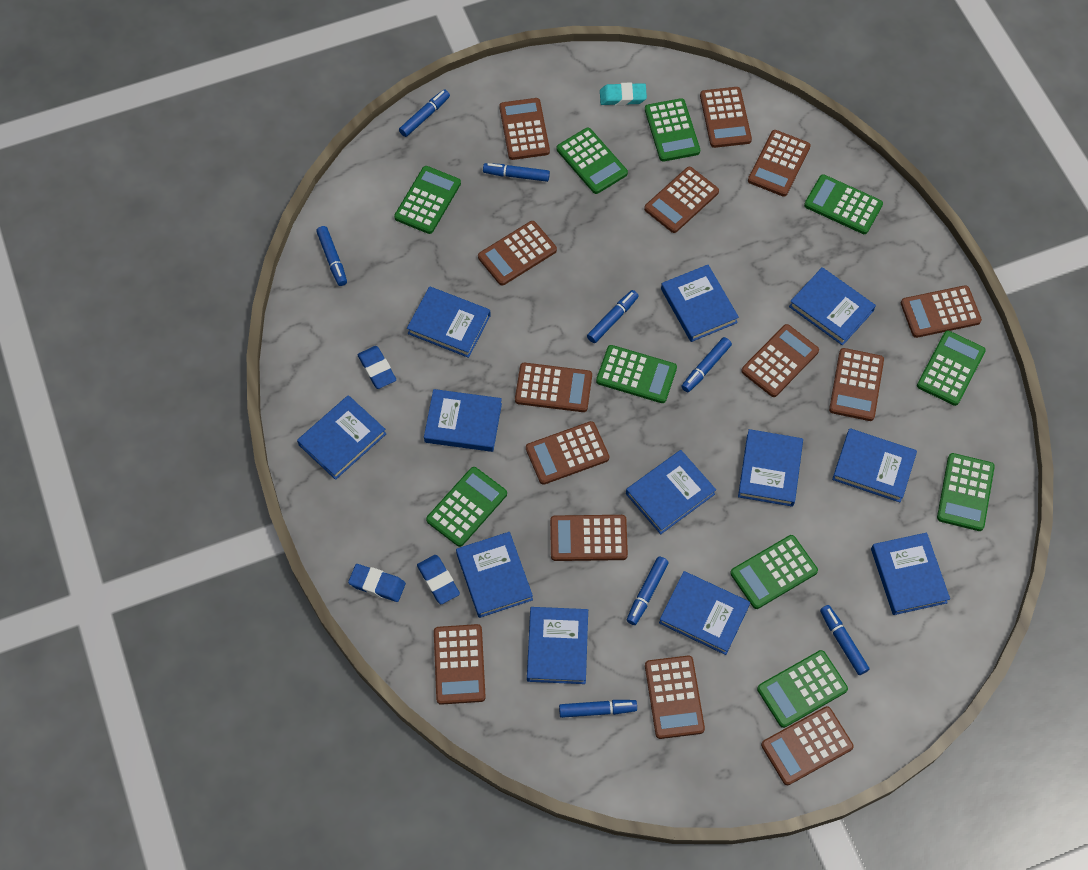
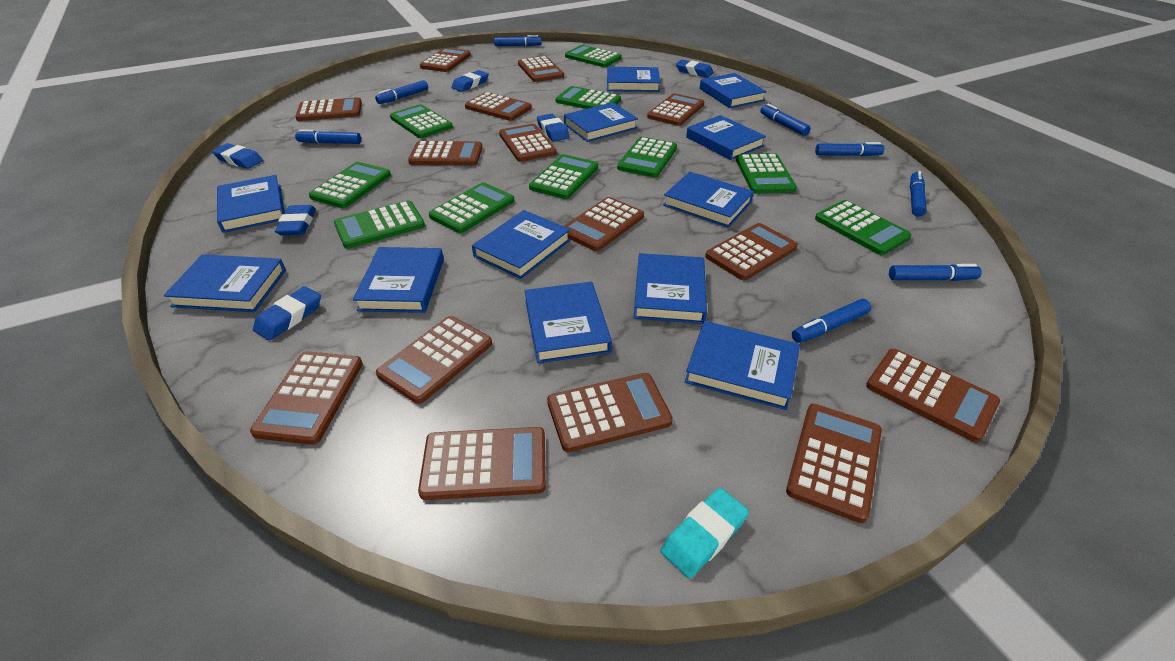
blue eraser: [348,564,406,602] [358,346,396,389] [417,555,460,604] = 3 -> [212,143,263,169] [253,286,321,341] [275,205,316,235] [451,70,489,92] [537,114,570,142] [676,59,714,78] = 6
brown calculator: [434,624,486,705] [478,221,557,286] [499,98,550,160] [515,363,592,412] [526,421,609,485] [550,515,628,561] [644,167,719,233] [645,656,705,739] [700,87,752,148] [741,324,819,397] [748,130,811,197] [761,706,854,785] [829,348,884,421] [901,285,982,338] = 14 -> [250,351,363,445] [295,97,362,121] [376,316,492,404] [408,141,483,166] [418,427,546,500] [420,48,471,72] [465,92,532,121] [499,124,557,162] [518,56,564,82] [547,373,673,452] [564,197,644,251] [647,93,704,126] [705,223,798,280] [786,404,882,523] [866,349,1000,443] = 15

